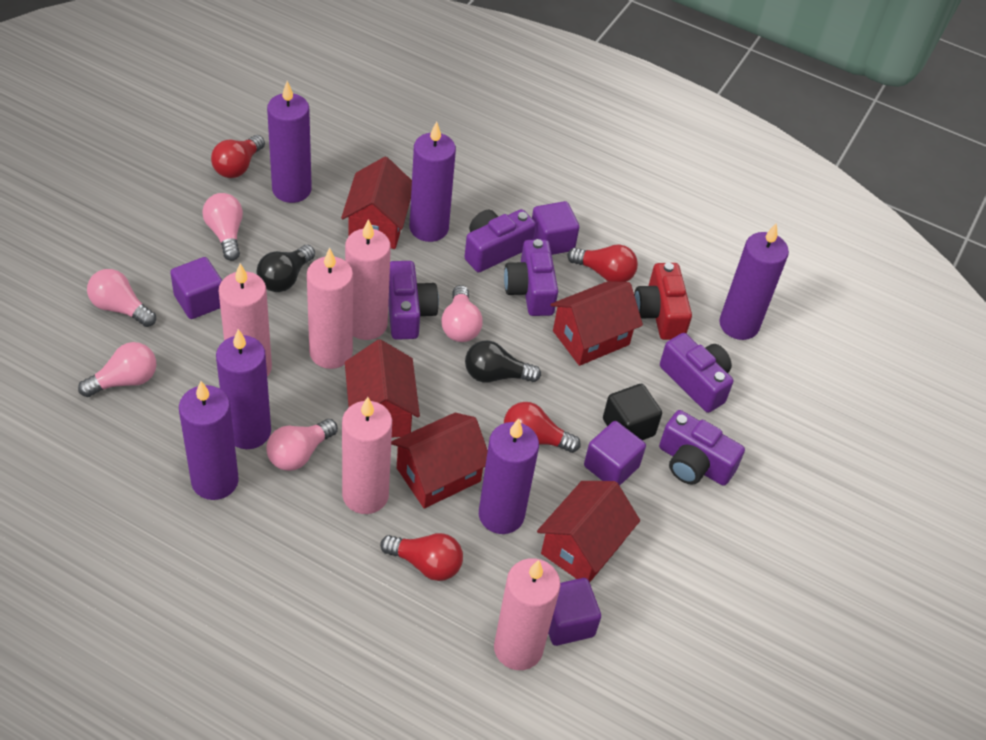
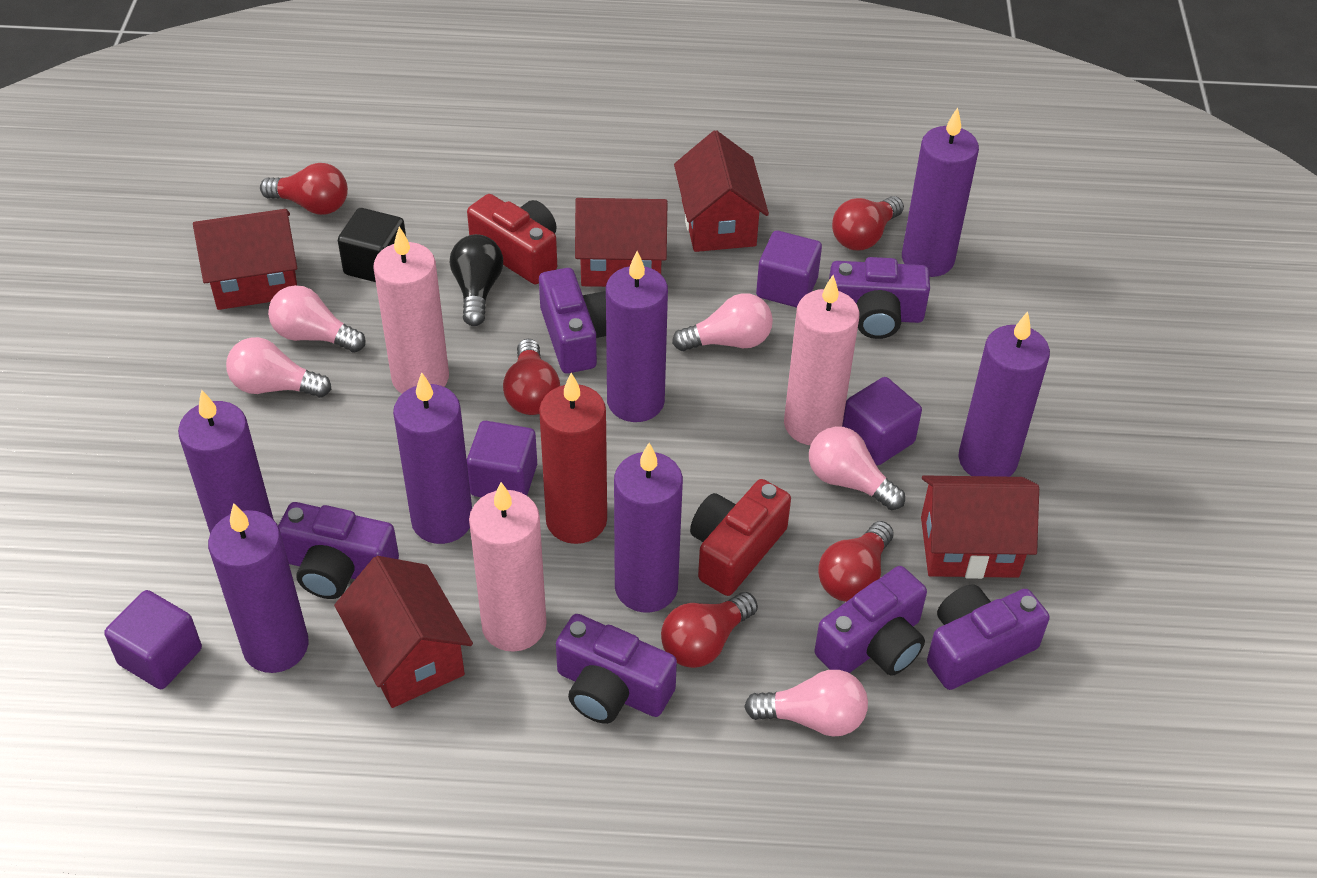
black light bulb: [257,245,315,292] [465,340,541,383] = 2 -> [450,234,503,326] = 1
pink candle: [219,264,272,377] [307,248,353,369] [342,397,392,514] [345,219,391,340] [494,558,561,670] = 5 -> [373,227,449,394] [469,482,547,652] [784,275,860,445] = 3
purple camera: [388,261,439,340] [464,209,536,272] [504,239,558,316] [659,410,745,486] [660,333,733,413] = 5 -> [278,502,399,599] [539,268,606,374] [556,614,677,724] [814,566,927,676] [829,257,930,339] [927,584,1050,690] = 6
purple candle: [179,381,239,500] [216,329,271,449] [267,81,312,203] [409,121,456,242] [479,418,539,534] [719,223,789,340] = 6 -> [178,390,274,533] [208,503,309,673] [393,372,472,544] [606,251,668,422] [614,443,683,613] [902,108,979,277] [959,311,1050,477] = 7
red camera: [634,263,692,340] = 1 -> [467,194,557,284] [690,479,791,596] = 2
red candle: none = 0 -> [539,373,607,544] = 1
red light bulb: [211,135,265,178] [380,533,463,581] [504,402,581,453] [567,244,638,282] = 4 -> [260,163,348,215] [503,339,560,415] [661,592,758,668] [818,521,894,602] [832,196,904,250] = 5

